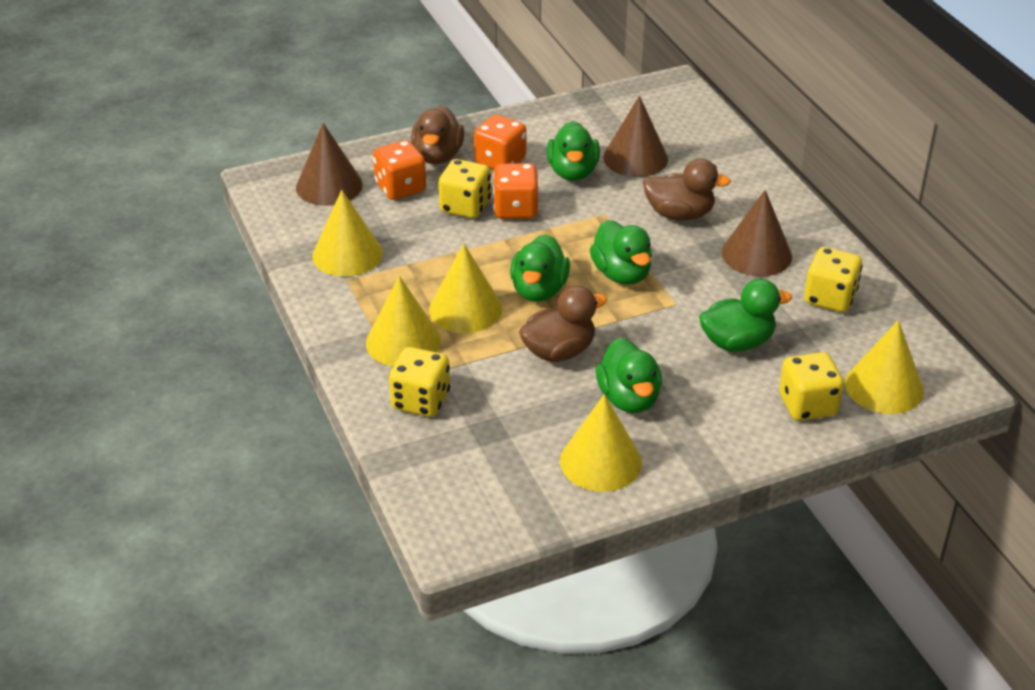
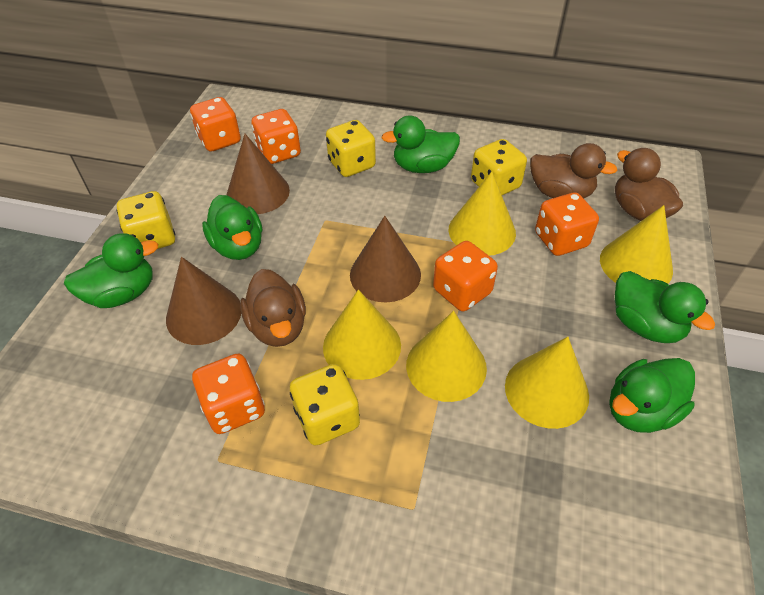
orange dice: [373,140,426,200] [474,114,526,170] [493,163,539,219] = 3 -> [190,97,241,151] [192,353,265,434] [251,109,301,164] [433,241,498,311] [535,192,599,256] = 5

